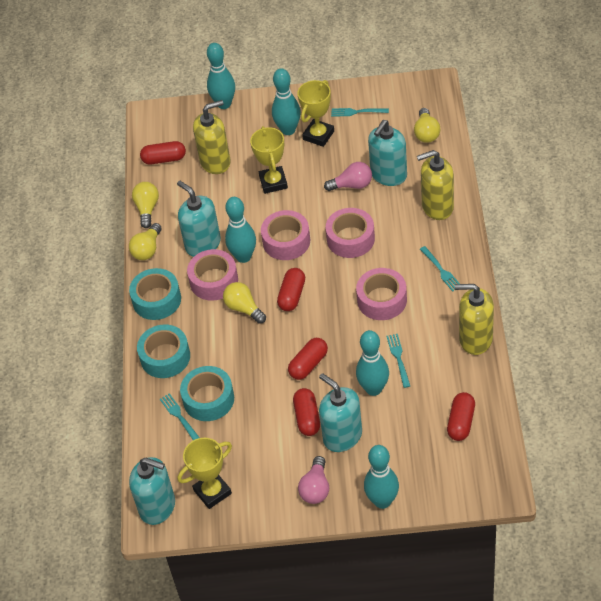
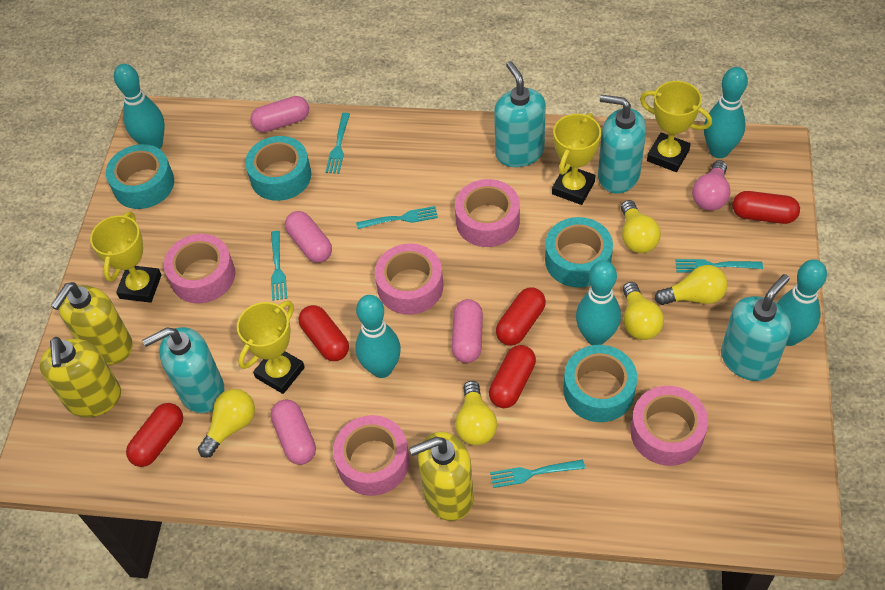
pink capsule: none = 0 -> [250,96,309,132] [271,399,316,465] [285,211,332,263] [452,299,483,363] = 4
pink light bulb: [298,456,329,504] [324,162,372,191] = 2 -> [692,160,730,210] = 1
pink tape: [187,249,238,301] [261,210,310,260] [326,208,375,258] [356,268,407,320] = 4 -> [164,234,235,303] [333,415,410,496] [375,244,443,315] [455,179,520,247] [630,386,708,466] = 5
turquoise fork: [160,393,200,440] [331,108,389,117] [386,334,410,388] [420,246,460,292] = 4 -> [271,231,287,301] [326,113,350,174] [356,206,438,229] [490,460,585,488] [676,259,763,273] = 5
turquoise tape: [129,268,181,320] [137,324,190,378] [180,366,234,421] = 3 -> [106,144,174,209] [245,136,311,201] [545,217,613,288] [563,345,637,422] = 4
yellow light bulb: [129,223,162,260] [132,182,159,228] [223,282,266,324] [414,108,440,143] = 4 -> [198,389,255,458] [455,381,497,445] [621,200,661,253] [623,282,664,340] [655,265,728,305] = 5
yellow trophy: [178,438,232,509] [250,126,288,194] [297,80,334,147] = 3 -> [90,211,161,303] [237,301,305,394] [552,113,601,205] [640,81,712,172] = 4

